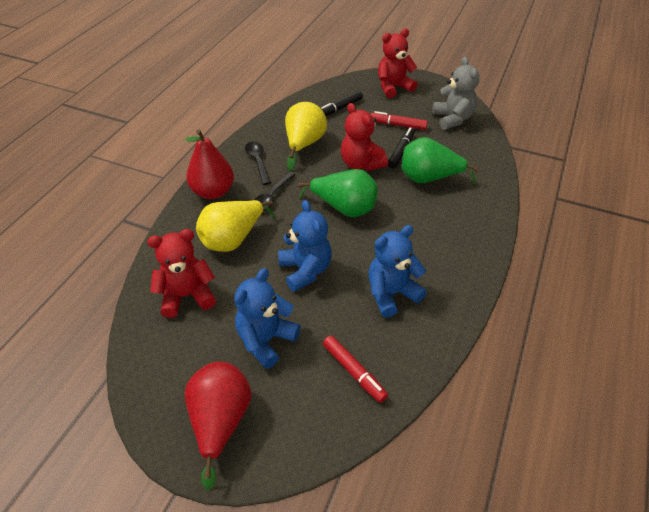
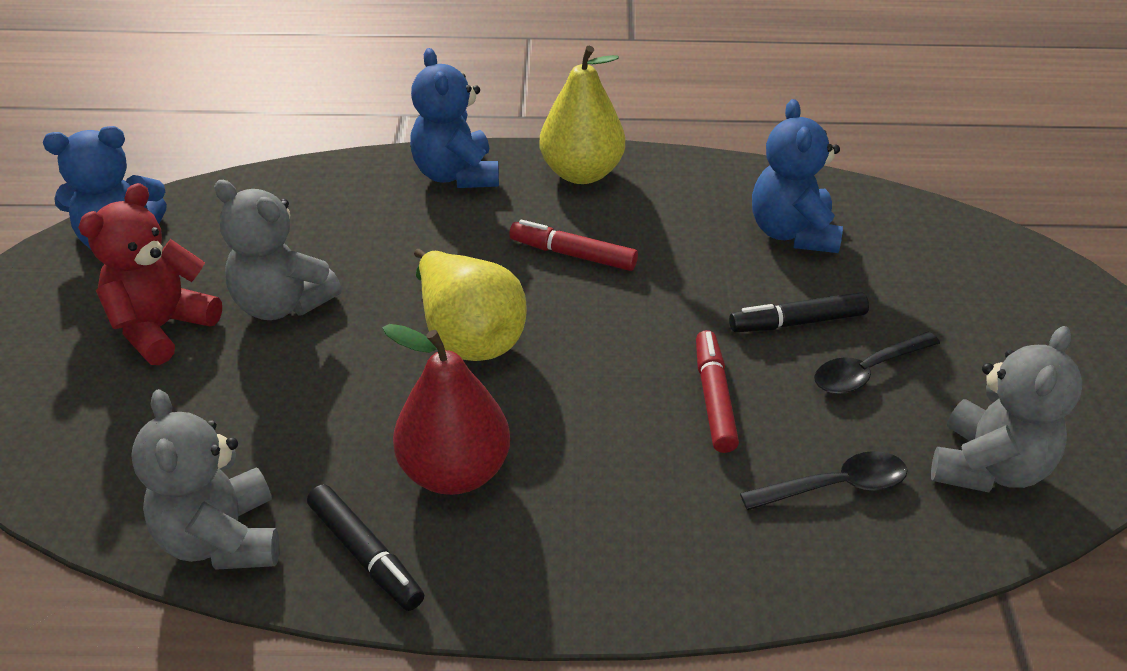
green pear: [298,169,378,217] [401,137,479,185] = 2 -> none = 0
grey teddy bear: [432,57,480,130] = 1 -> [131,389,279,570] [214,180,342,320] [931,326,1082,492] = 3
red pear: [184,362,251,490] [185,129,234,199] = 2 -> [383,324,510,495] = 1
red teddy bear: [147,229,216,318] [341,103,388,171] [378,29,418,98] = 3 -> [78,183,222,365] = 1

